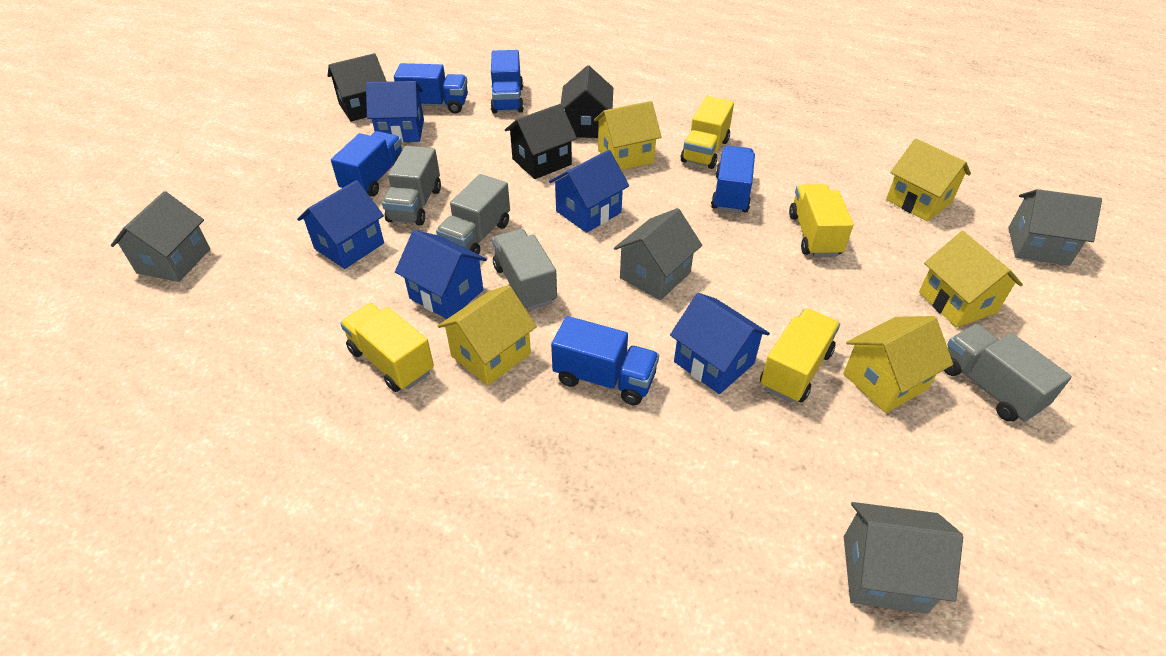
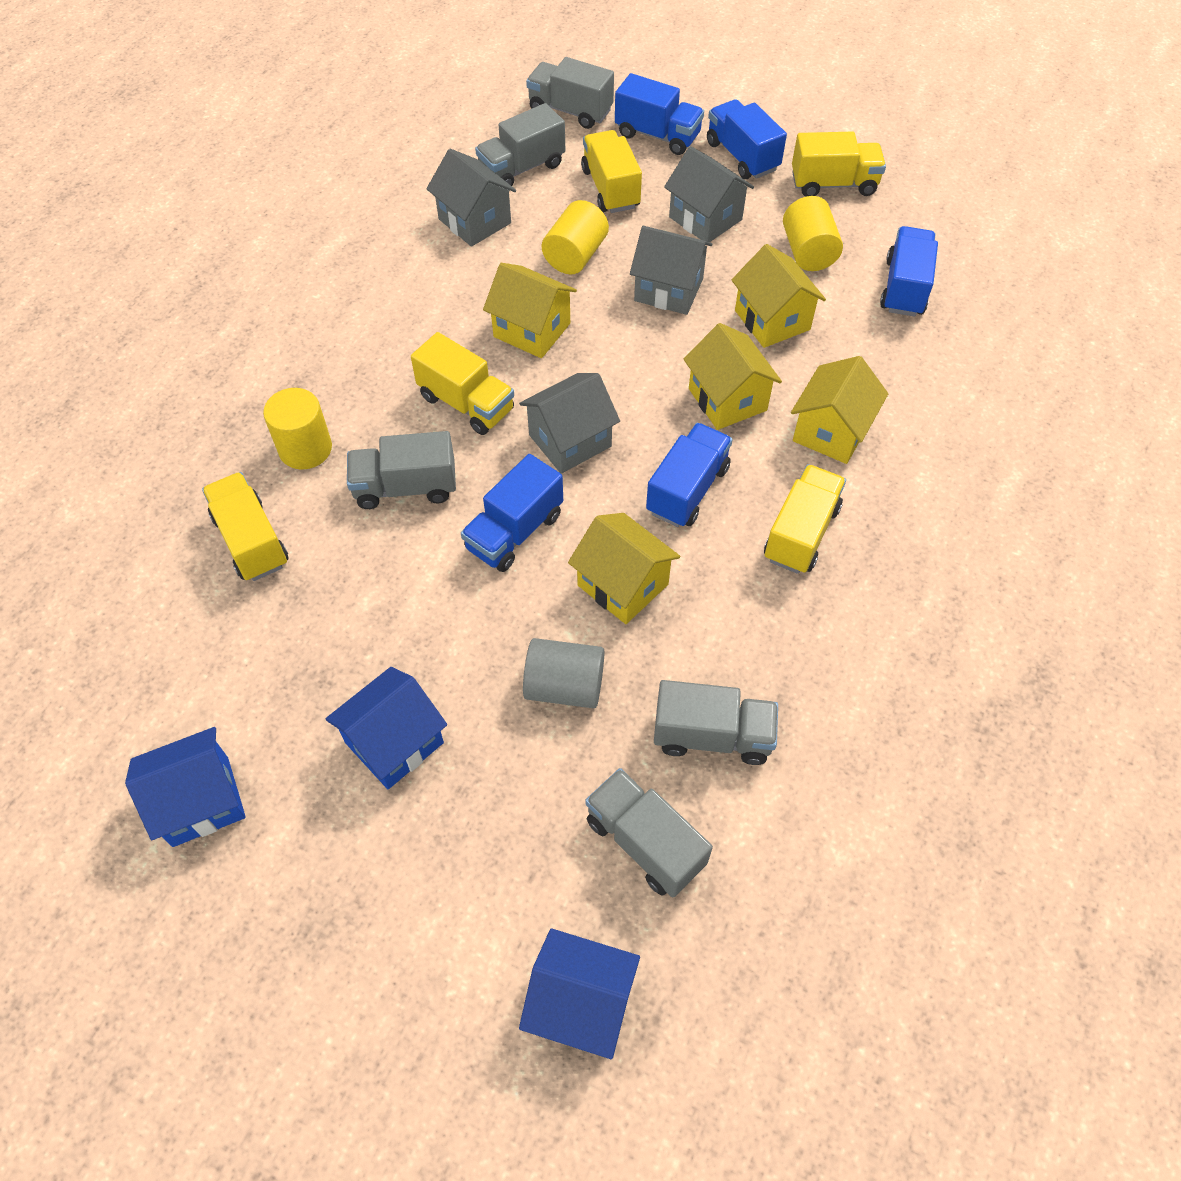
black house: [328,53,387,122] [505,104,577,179] [561,65,613,138] = 3 -> none = 0
blue house: [297,180,384,269] [366,81,424,143] [395,230,487,319] [549,150,629,233] [670,293,770,394] = 5 -> [125,727,246,847] [325,667,447,789] [519,928,640,1059] = 3
grey cylinder: none = 0 -> [523,638,604,708] = 1
grey truck: [382,146,441,226] [436,174,510,255] [492,229,557,311] [943,324,1072,422] = 4 -> [347,431,456,509] [475,103,565,186] [526,57,614,129] [585,768,713,897] [654,680,778,765] = 5
yellow cylinder: none = 0 -> [263,388,332,469] [542,200,609,274] [783,196,843,271] = 3
yellow truck: [340,303,434,392] [681,96,734,169] [760,308,840,402] [789,184,854,257] = 4 -> [202,472,289,581] [411,332,514,435] [581,130,642,213] [764,464,846,574] [792,132,886,197] = 5

